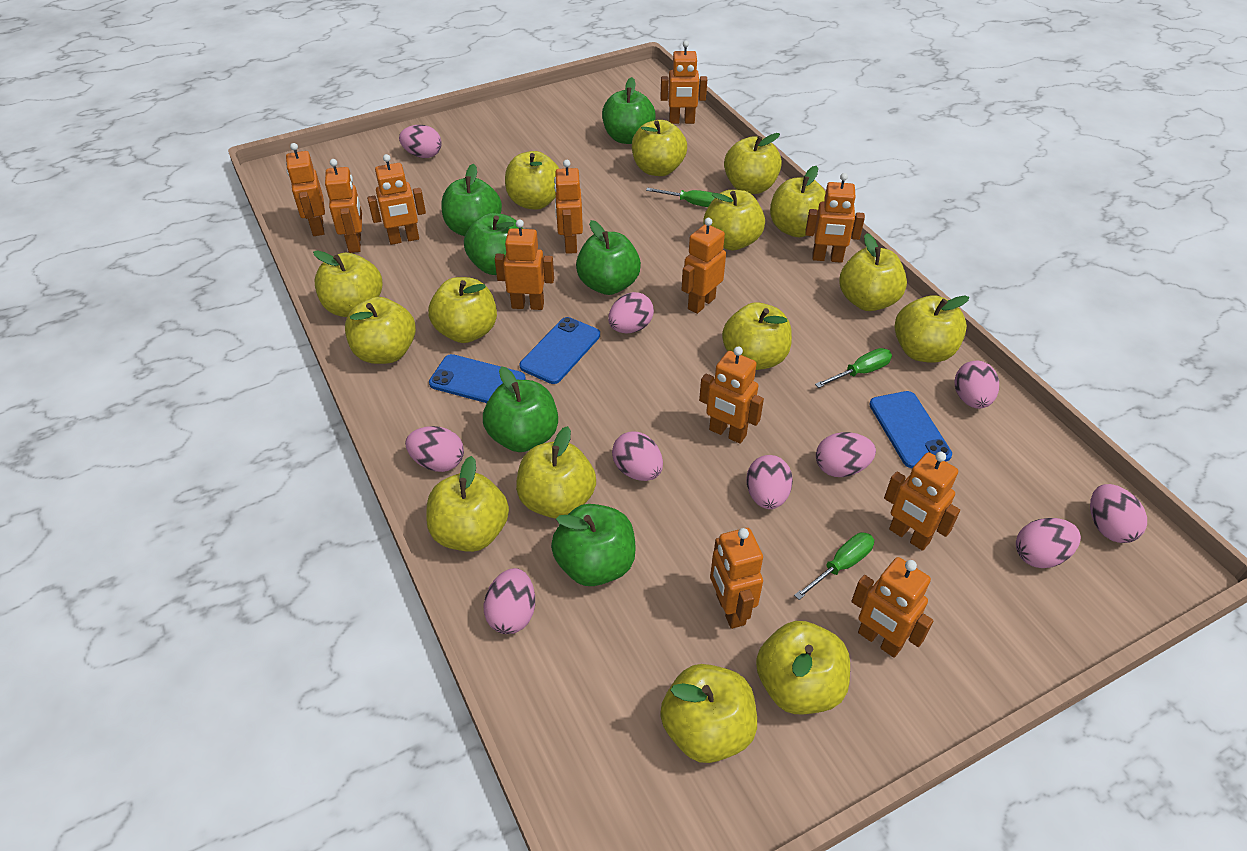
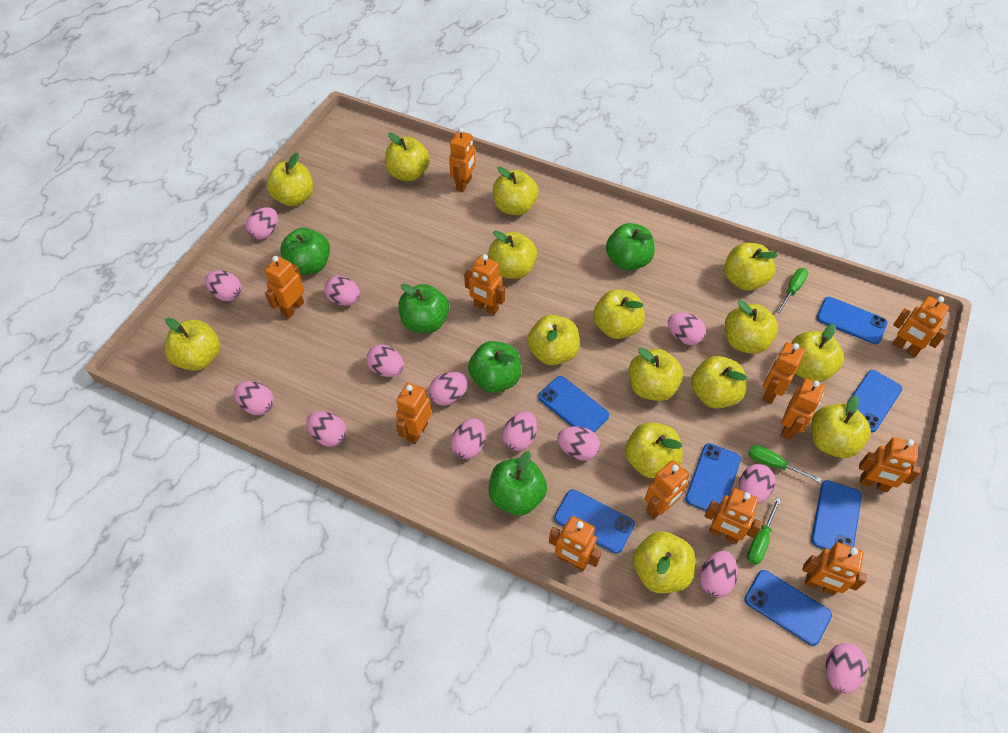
blue phone: [429,354,526,403] [520,317,600,384] [869,391,952,468] = 3 -> [538,376,609,432] [554,489,635,554] [685,443,741,511] [745,570,832,646] [811,480,862,550] [817,297,887,344] [847,370,902,433] = 7
green apple: [442,164,502,236] [464,213,523,275] [483,367,558,452] [551,504,636,586] [576,220,641,295] [602,77,656,144] = 6 -> [280,228,330,275] [398,284,449,333] [468,341,521,393] [489,451,547,516] [606,223,655,270] = 5
pink egg: [399,125,442,158] [405,426,464,472] [484,568,535,634] [608,292,654,334] [612,431,663,481] [747,455,793,509] [816,432,876,477] [955,361,999,409] [1016,518,1081,568] [1090,484,1147,543] = 10 -> [205,270,242,301] [234,381,274,415] [246,207,278,239] [306,411,347,447] [324,276,360,306] [366,345,404,377] [429,372,468,405] [451,418,486,459] [502,412,537,451] [557,426,600,461] [668,313,706,345] [699,551,738,597] [739,464,775,504] [826,643,867,693] = 14

